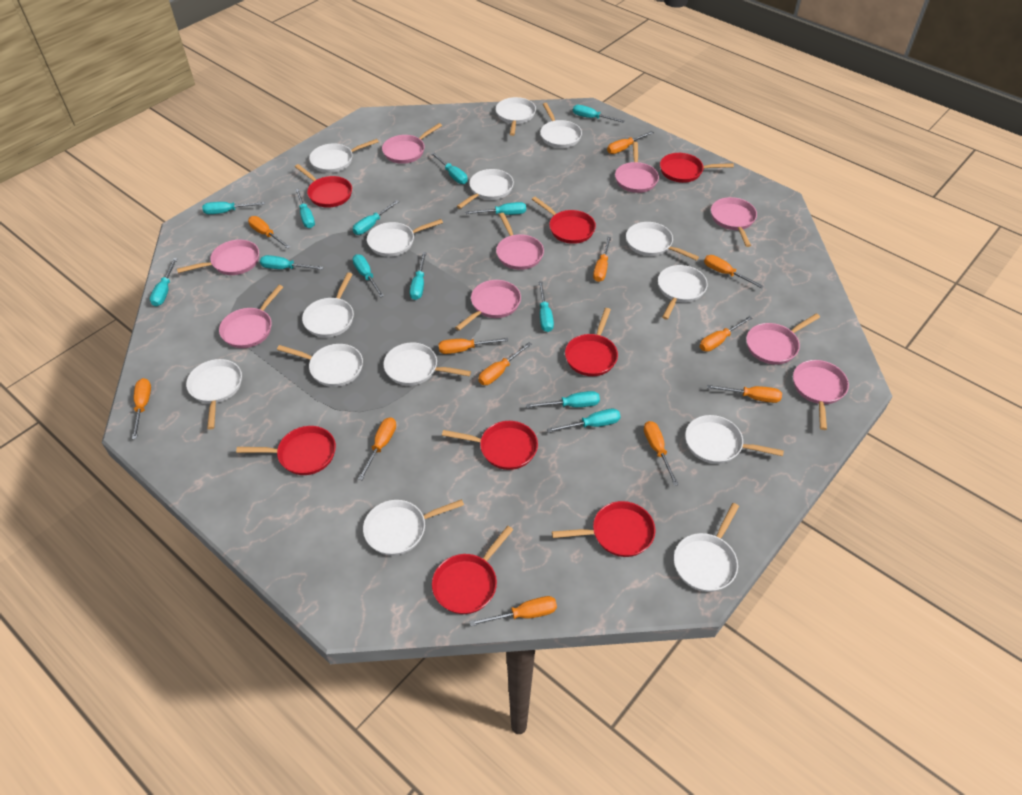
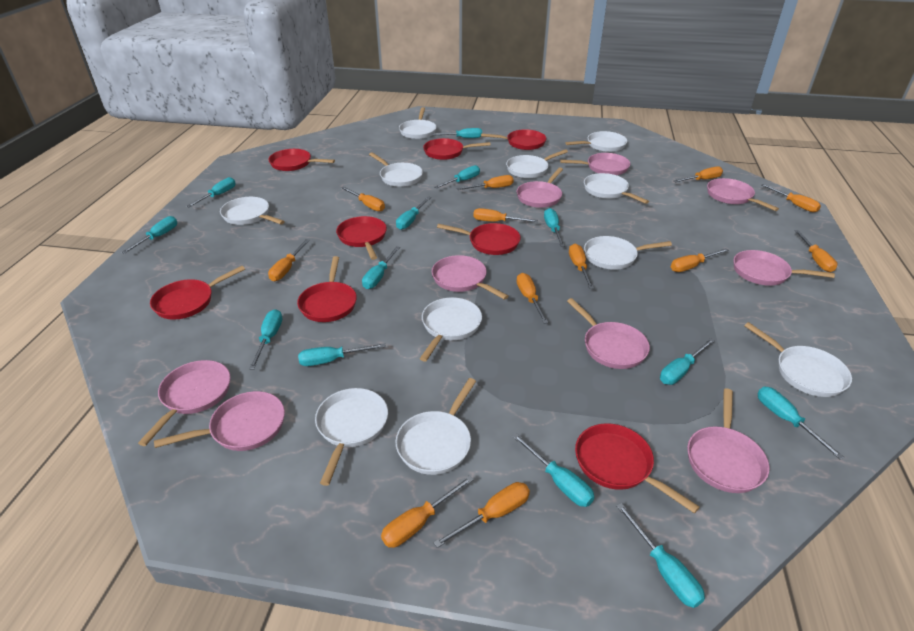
white pan: [186,359,242,429] [277,344,363,387] [302,272,354,337] [309,139,379,173] [363,499,464,555] [367,219,443,257] [383,343,471,386] [457,169,514,209] [496,97,536,136] [540,103,582,148] [626,222,699,261] [658,265,708,320] [674,503,739,592] [685,415,784,464] = 14 -> [220,197,285,225] [315,388,388,486] [369,152,423,187] [395,378,476,475] [399,107,437,139] [420,297,482,362] [506,149,568,178] [565,131,627,152] [584,173,649,204] [584,236,672,270] [744,322,852,397] = 11

